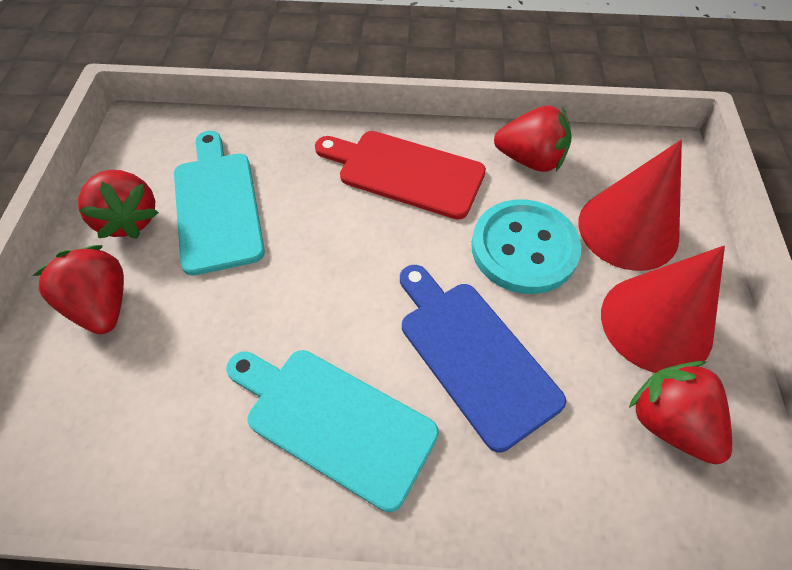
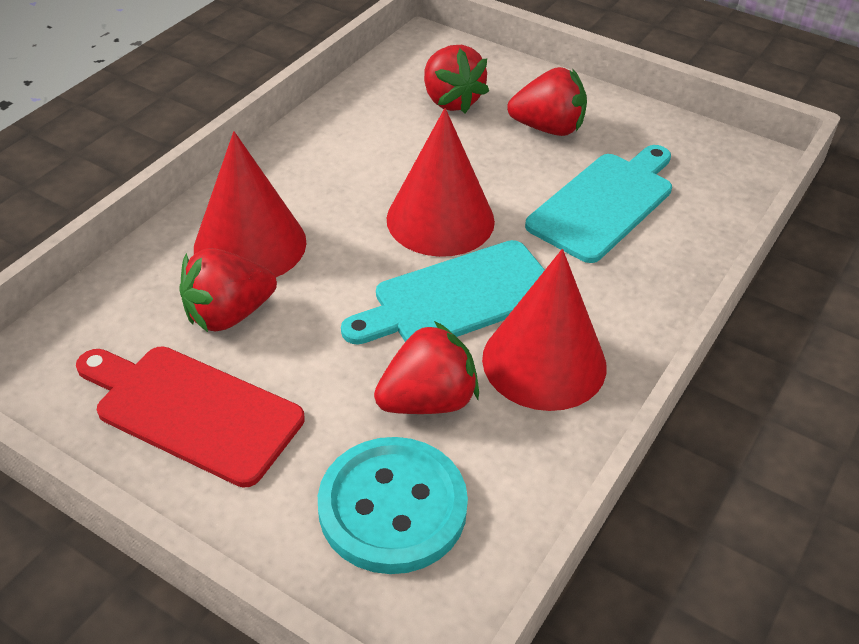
blue cutting board: [400,265,566,452] = 1 -> none = 0
red cone: [578,140,682,271] [601,246,725,373] = 2 -> [194,131,307,277] [387,108,495,257] [482,249,606,411] = 3

